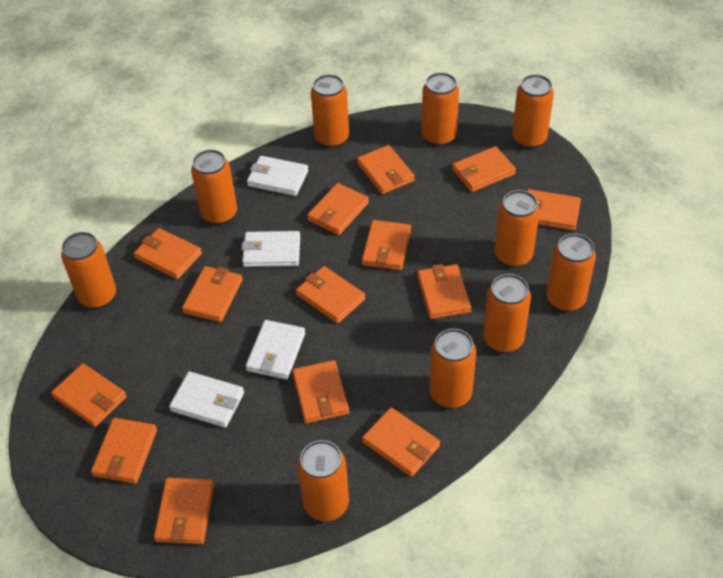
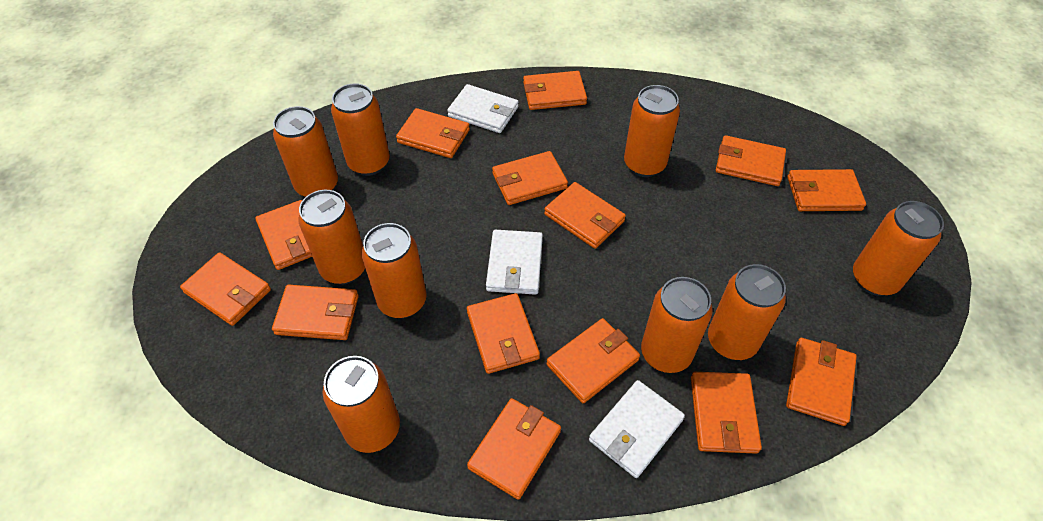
orange can: [61,232,116,309] [191,149,237,225] [297,440,349,521] [311,74,349,148] [422,72,459,146] [429,329,476,408] [483,274,531,353] [495,190,540,267] [512,74,554,149] [546,233,596,312] = 10 -> [273,106,338,197] [298,190,365,284] [322,356,400,453] [331,83,390,176] [362,223,427,318] [624,85,680,177] [641,277,713,373] [708,264,786,360] [853,201,944,296] = 9
white wallet: [169,371,244,428] [242,231,300,267] [246,320,305,380] [247,156,308,196] = 4 -> [447,84,518,133] [486,230,543,295] [589,380,685,478] = 3

